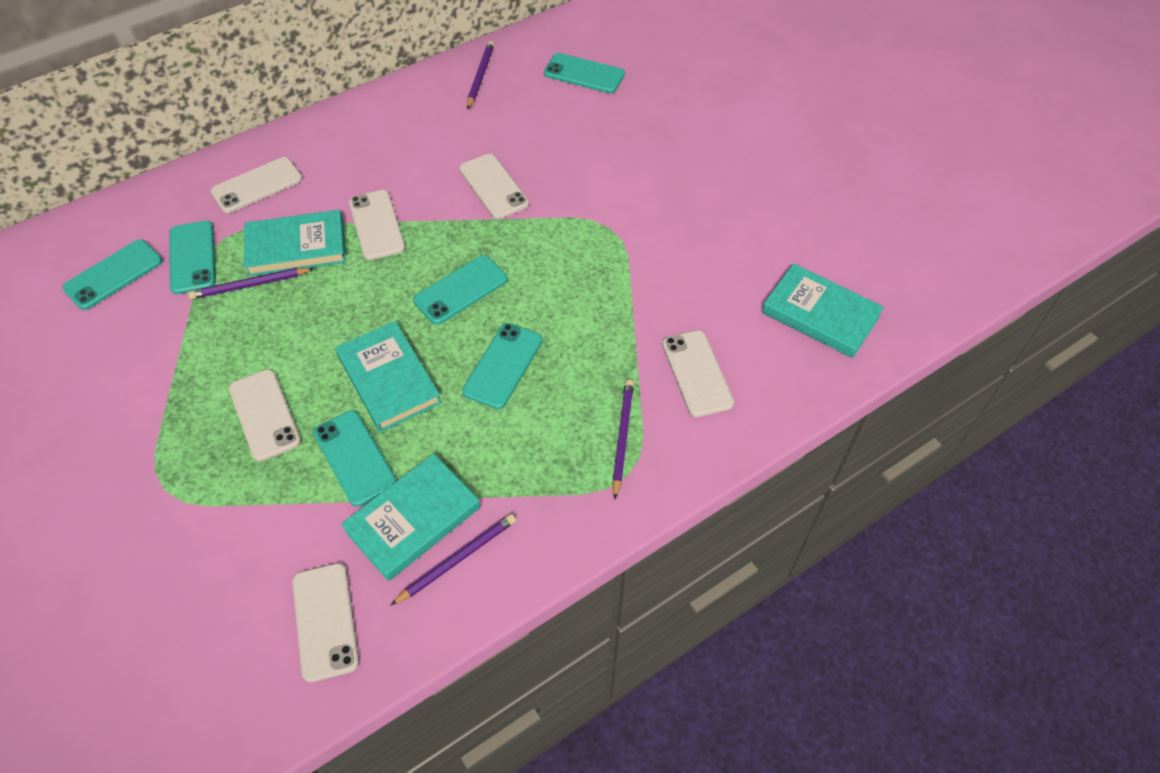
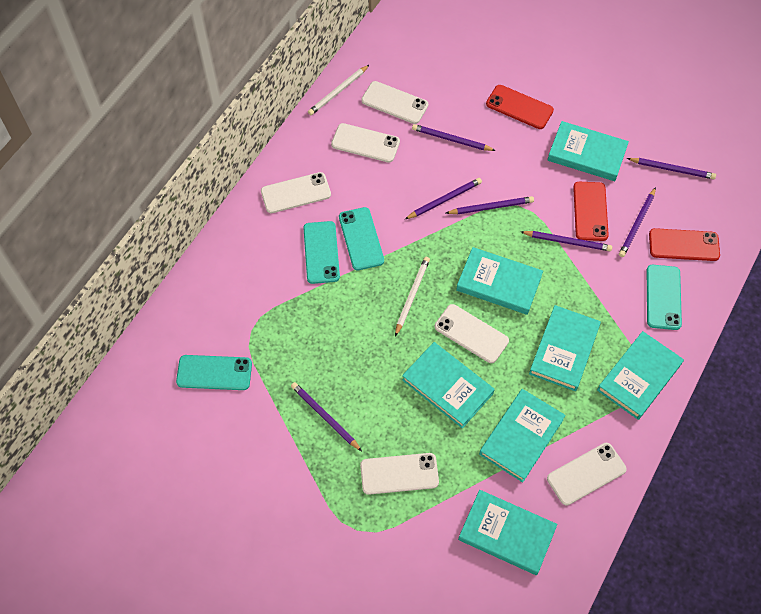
purple pencil: [188,268,314,299] [390,514,516,606] [467,41,494,110] [612,379,634,499] = 4 -> [291,382,362,451] [405,178,482,219] [412,124,496,151] [446,196,534,214] [521,231,612,251] [619,187,656,257] [627,158,716,179] = 7
red phone: none = 0 -> [486,85,554,129] [573,182,609,241] [649,228,720,261] = 3
turquoise book: [244,210,346,277] [335,321,442,432] [341,454,480,581] [762,263,884,358] = 4 -> [402,342,495,429] [456,247,543,315] [458,490,557,575] [479,389,565,483] [529,305,601,391] [548,121,629,181] [597,331,684,420] = 7
turquoise phone: [62,239,162,310] [170,221,215,294] [313,410,397,507] [413,255,508,325] [462,323,542,409] [544,53,625,93] = 6 -> [176,355,252,390] [303,221,340,284] [339,207,384,270] [647,265,682,330] = 4
white pencil: none = 0 -> [308,65,369,115] [395,257,430,336] = 2

